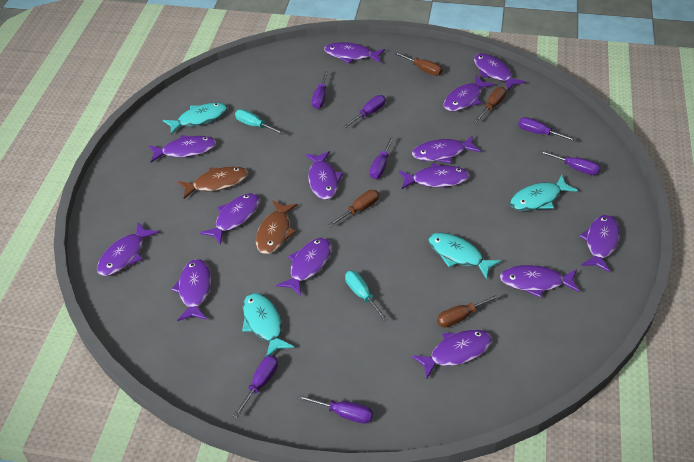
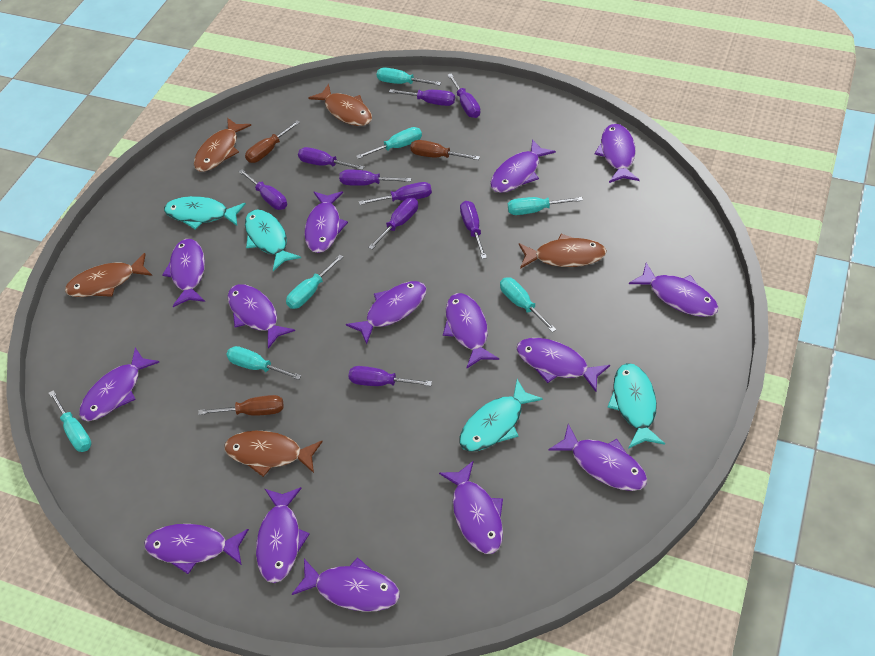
brown fish: [178,166,248,199] [256,200,298,254] = 2 -> [65,253,152,297] [194,118,251,172] [224,431,323,477] [309,84,372,126] [519,234,607,269] = 5
brown screwdriver: [328,190,379,227] [394,52,443,76] [437,294,501,328] [475,87,506,122] = 4 -> [198,395,284,416] [245,120,300,163] [410,140,480,160] = 3
purple fish: [97,223,159,276] [149,135,216,162] [171,259,211,321] [200,193,260,245] [276,238,331,296] [305,151,343,200] [324,42,385,63] [399,163,470,189] [411,330,492,378] [412,135,481,163] [443,75,494,111] [474,53,526,90] [500,265,580,298] [579,215,620,273] = 14 -> [79,348,159,421] [144,524,249,574] [162,239,205,307] [228,284,295,349] [256,487,310,583] [292,557,400,612] [304,191,348,253] [346,281,426,344] [439,461,503,554] [443,293,499,369] [490,139,556,193] [516,338,610,392] [548,424,647,491] [595,123,639,183] [629,263,719,317] = 15
purple screwdriver: [233,355,278,418] [297,395,373,424] [312,71,328,109] [344,95,386,128] [370,137,394,179] [518,117,577,142] [539,150,600,175] = 7 -> [238,169,287,210] [298,147,364,170] [339,169,411,186] [348,366,432,386] [359,182,432,205] [368,198,418,250] [389,89,455,106] [448,74,481,118] [460,201,487,259] = 9
turquoise screwdriver: [235,109,285,135] [345,271,388,321] = 2 -> [49,390,92,452] [226,346,301,380] [286,255,343,309] [356,127,422,159] [377,68,441,86] [500,277,556,332] [508,197,583,215] = 7

